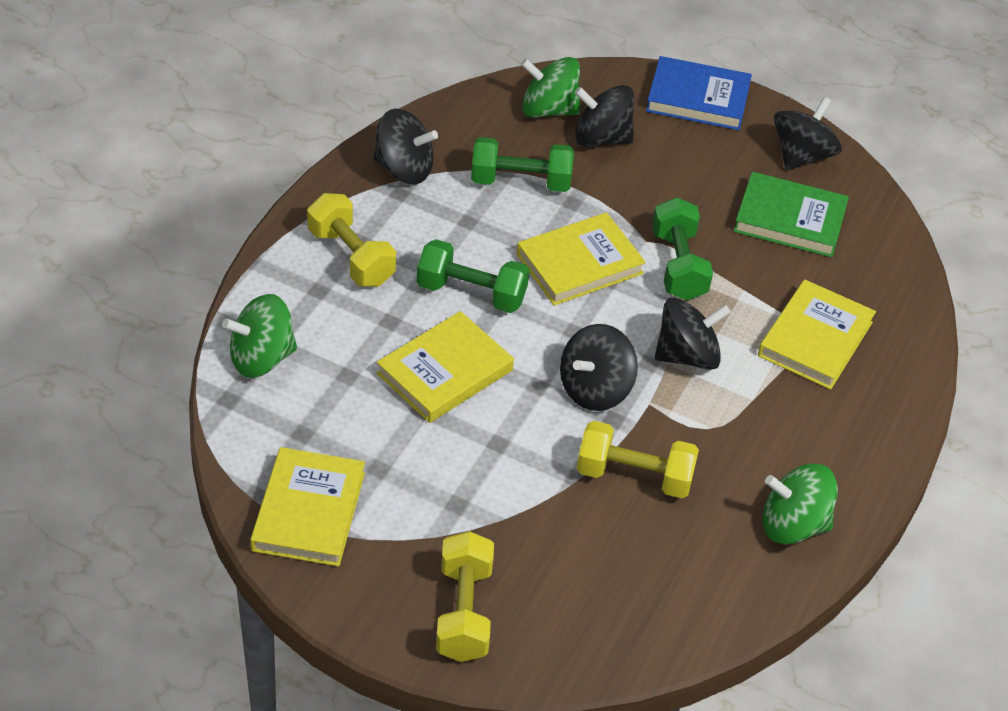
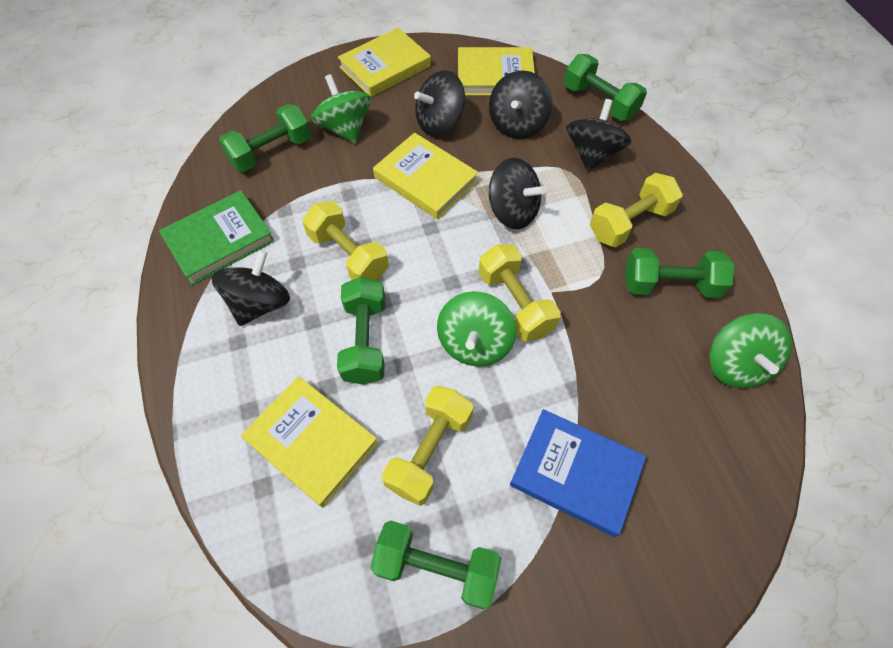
green dumbbell: [417,239,529,313] [471,137,574,192] [652,197,713,301] = 3 -> [219,104,311,172] [337,277,385,385] [370,520,501,609] [564,54,647,121] [625,248,734,298] = 5
yellow dumbbell: [307,193,396,286] [436,531,494,662] [577,421,699,498] = 3 -> [302,201,389,281] [382,386,473,506] [479,244,561,342] [590,173,683,247] = 4

